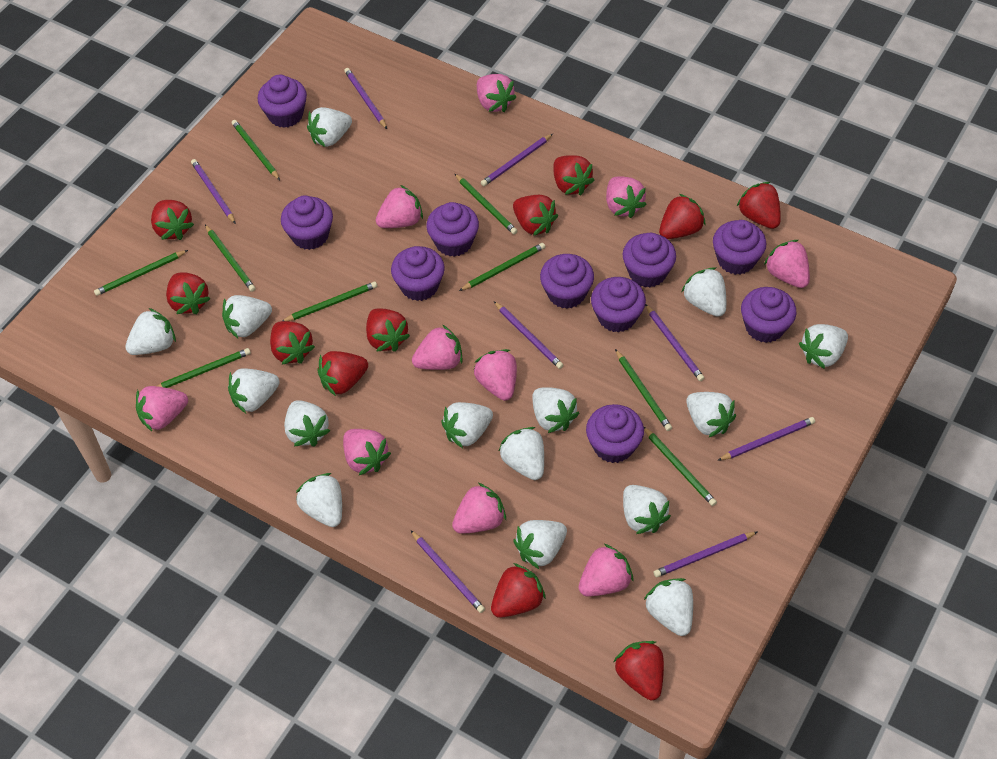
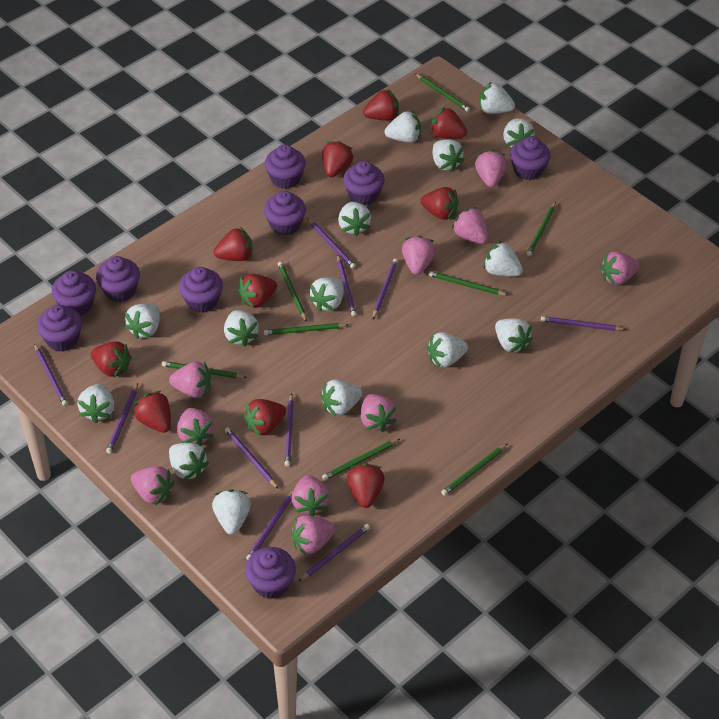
green pencil: [94,250,188,296] [157,348,251,388] [205,225,256,292] [232,120,280,180] [282,282,377,321] [455,174,517,234] [459,243,545,291] [615,349,672,431] [644,427,717,506] = 9 -> [162,361,247,378] [264,323,349,335] [278,262,307,322] [322,439,400,480] [416,74,470,112] [429,271,508,295] [441,444,507,496] [526,202,556,256] = 8
purple cupcake: [258,75,307,128] [281,196,333,250] [391,246,445,301] [426,202,479,257] [540,254,594,309] [586,404,644,463] [591,277,646,332] [622,233,676,287] [713,220,766,275] [741,287,796,343] = 10 -> [37,305,82,351] [52,271,96,316] [96,256,140,302] [179,267,223,313] [245,547,296,599] [264,191,306,236] [265,144,306,189] [343,161,385,206] [510,136,551,180] = 9
purple pencil: [191,159,236,224] [344,68,387,129] [411,530,485,613] [481,134,553,186] [494,301,563,369] [645,304,704,381] [654,532,757,577] [717,417,815,461] = 8 -> [34,343,68,406] [106,383,138,454] [225,427,279,489] [246,491,293,560] [285,393,294,467] [298,524,370,582] [308,219,356,269] [337,255,357,317] [373,259,398,319] [541,316,626,331] = 10
red strawberry: [151,200,194,240] [166,272,210,314] [270,321,315,365] [317,351,368,396] [366,309,410,352] [491,563,546,618] [513,195,558,236] [553,155,594,195] [614,641,664,700] [659,194,706,239] [737,182,781,229] = 11 -> [91,342,132,377] [133,391,171,433] [214,227,253,261] [238,274,277,308] [244,399,286,436] [322,141,353,177] [347,463,385,508] [363,89,399,121] [421,187,459,220] [431,107,467,139] = 10

